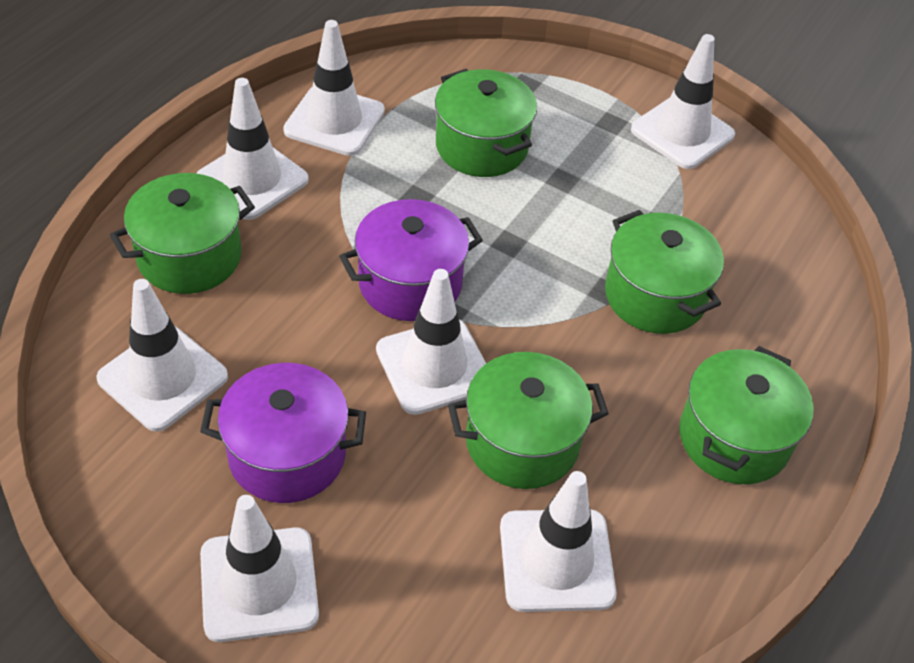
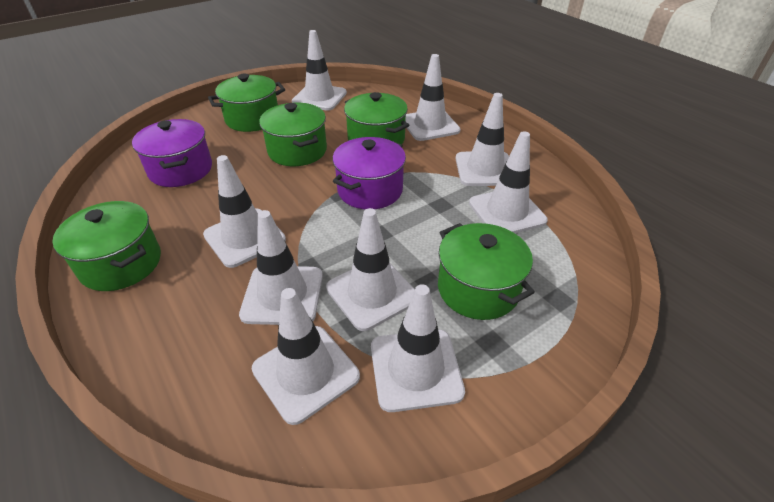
white traffic cone: [96,279,228,432] [196,78,309,220] [200,495,319,642] [283,20,385,156] [376,269,486,415] [500,471,617,612] [631,34,735,169] = 7 -> [203,155,286,268] [239,210,323,325] [252,288,360,425] [292,30,347,111] [326,208,415,331] [371,284,465,412] [405,54,460,141] [455,93,509,186] [469,131,548,233] = 9

